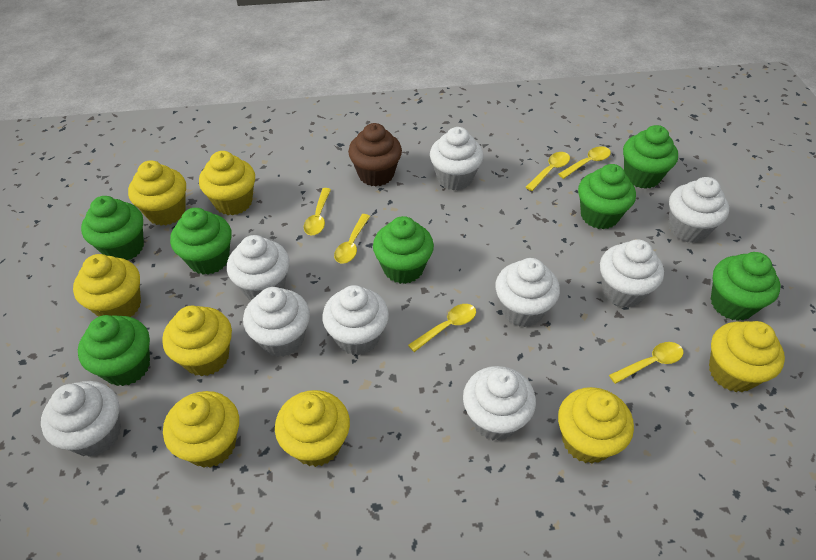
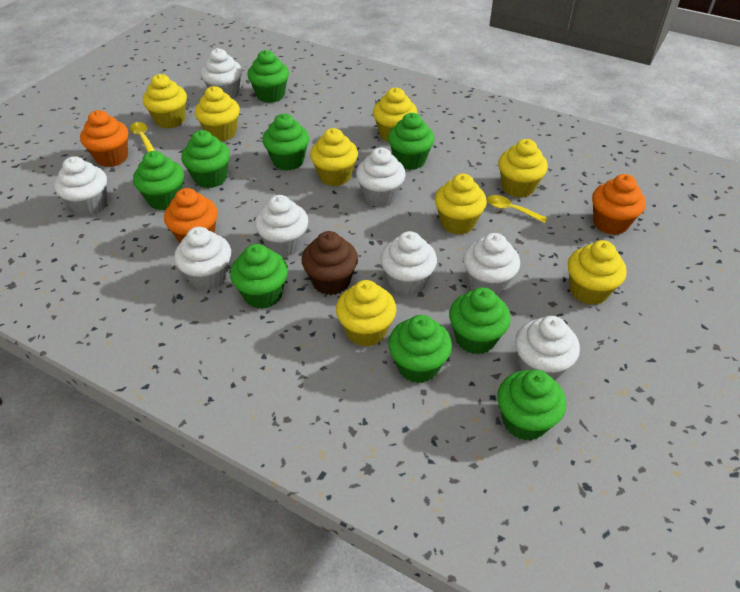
green cupcake: [78,315,150,386] [81,196,144,260] [170,208,232,275] [373,216,434,284] [578,164,636,229] [623,125,678,189] [711,252,780,321] = 7 -> [133,151,184,210] [181,130,230,188] [230,244,288,309] [247,50,289,103] [262,113,309,171] [388,113,435,170] [388,315,452,383] [449,287,511,354] [497,370,566,441] = 9
orange cupcake: none = 0 -> [80,110,128,167] [164,188,218,243] [592,174,646,235] = 3
white cupcake: [41,381,121,457] [227,235,290,300] [243,287,310,357] [322,285,389,355] [430,127,484,190] [463,366,536,441] [495,258,560,327] [600,239,664,308] [669,177,729,243] = 9 -> [54,156,107,216] [174,227,231,291] [200,48,242,99] [255,195,308,257] [356,147,406,207] [380,231,437,296] [463,233,520,296] [515,316,580,381] = 8
yellow spoon: [304,188,331,235] [334,214,370,264] [408,304,476,352] [526,152,570,191] [558,146,611,179] [609,342,684,384] = 6 -> [130,122,155,152] [487,195,547,223] = 2

